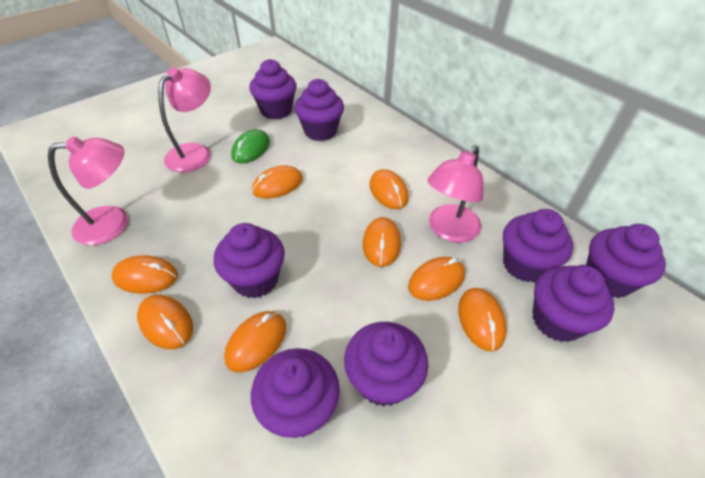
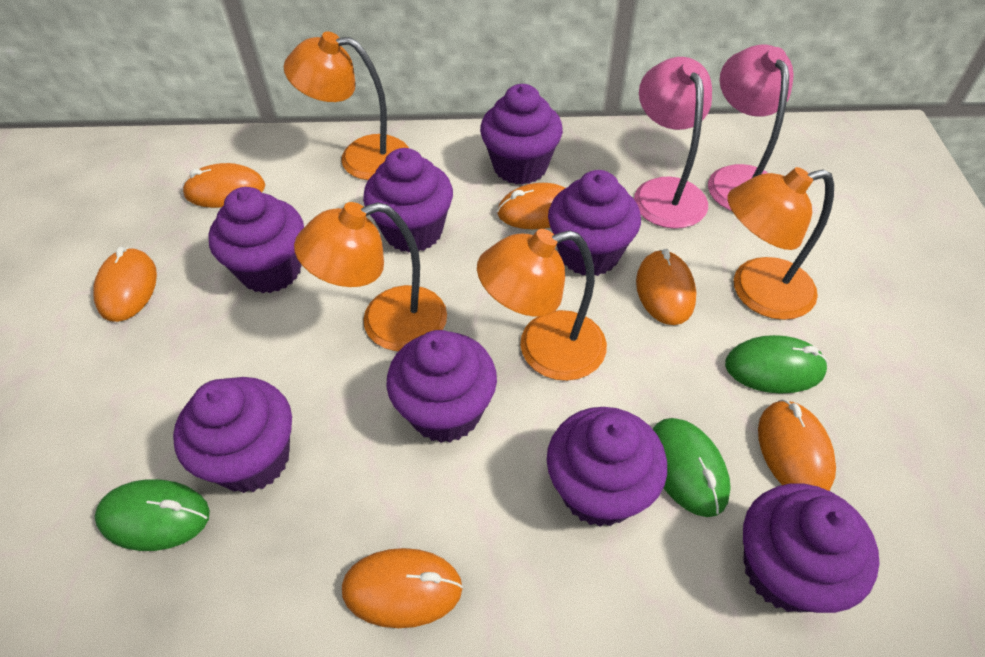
green mouse: [231,129,270,164] = 1 -> [95,479,210,551] [653,418,731,517] [725,335,828,394] = 3
orange lamp: none = 0 -> [284,31,409,180] [294,202,447,351] [477,229,607,381] [727,167,834,320] = 4
orange mouse: [111,255,178,294] [137,295,193,349] [224,311,286,372] [252,165,303,199] [363,217,401,267] [370,169,408,209] [408,257,465,301] [458,288,507,351] = 8 -> [93,247,157,322] [182,163,265,208] [342,548,463,628] [497,183,565,229] [636,249,696,325] [758,399,836,491] = 6
pink lamp: [48,136,128,245] [158,68,211,172] [427,146,484,243] = 3 -> [634,57,712,229] [708,45,794,211] = 2

